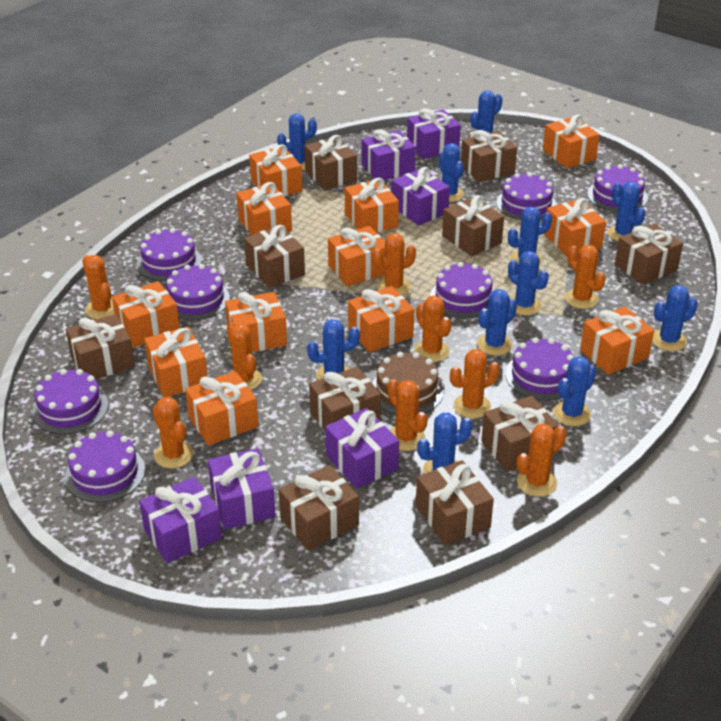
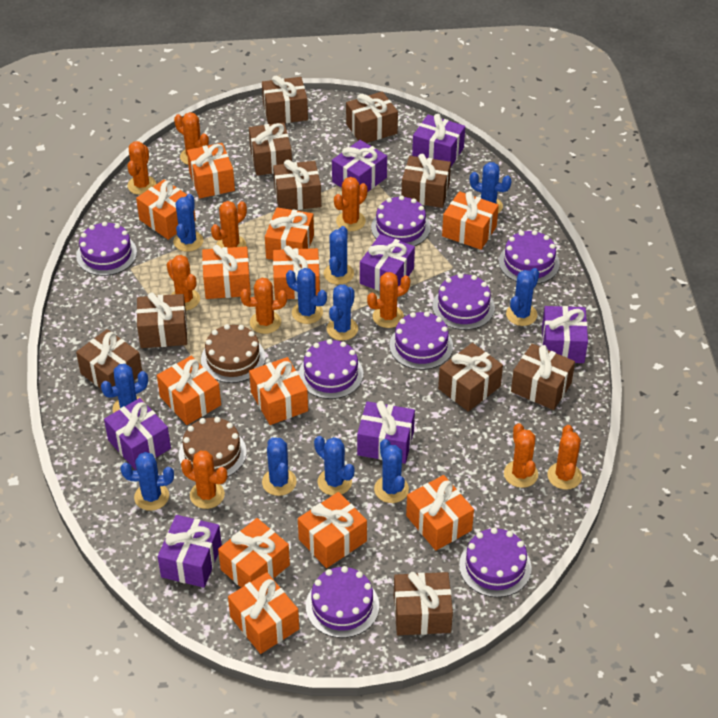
brown cake: [372,352,444,414] = 1 -> [179,417,246,477] [201,324,265,383] = 2
orange cactus: [82,255,115,319] [153,397,193,468] [227,322,262,390] [373,233,416,295] [387,379,428,451] [414,296,451,362] [450,349,500,418] [517,424,566,497] [565,245,606,309] = 9 -> [127,141,156,195] [167,255,200,311] [174,112,209,165] [181,451,227,509] [211,201,247,248] [240,278,287,334] [334,177,368,231] [367,272,410,328] [504,423,538,488] [547,425,582,490] = 10
purple gift: [139,477,222,563] [208,448,276,530] [325,408,399,489] [362,129,416,180] [392,167,450,226] [407,108,461,159] = 6 -> [104,398,171,470] [158,515,222,588] [332,140,387,192] [357,401,415,464] [360,234,415,291] [412,114,465,167] [542,306,588,363] = 7

